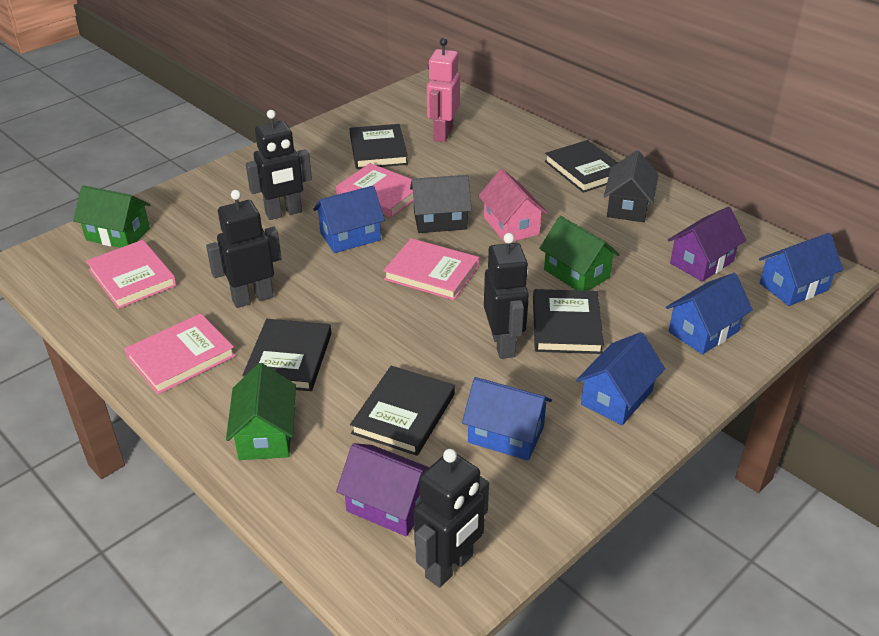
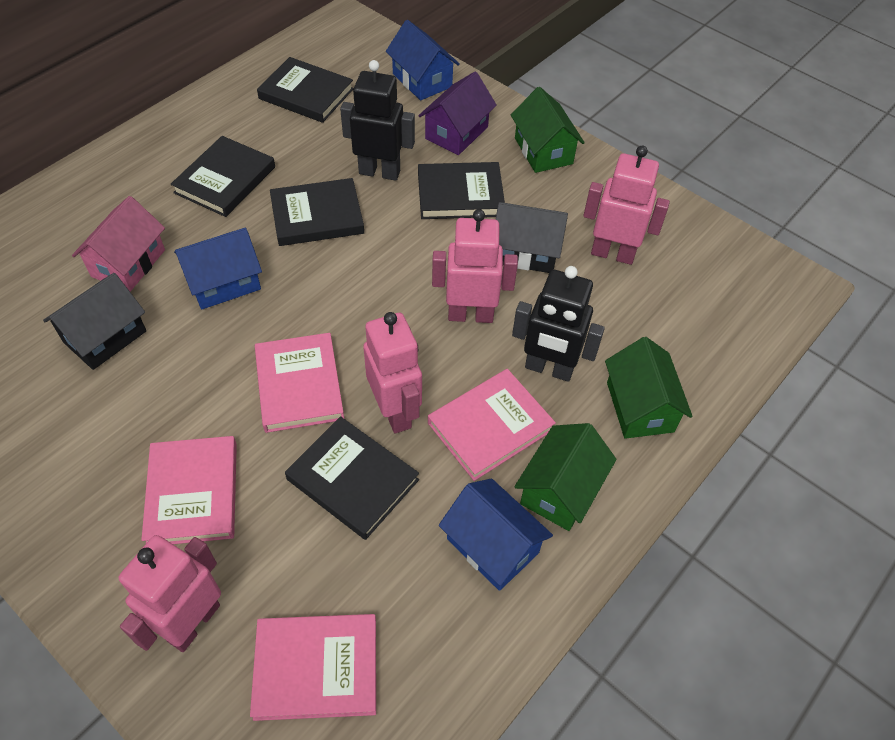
black robot: [206,190,282,308] [246,110,312,220] [414,449,489,588] [484,233,529,359] = 4 -> [340,60,415,181] [512,266,605,382] = 2
blue house: [313,186,385,253] [462,377,552,461] [576,332,665,425] [666,273,753,354] [759,233,843,306] = 5 -> [174,228,262,309] [386,20,460,101] [439,478,553,591] = 3
pink robot: [427,38,460,142] = 1 -> [119,535,221,652] [363,312,422,433] [432,209,518,323] [583,146,670,265] = 4
purple house: [336,443,429,536] [668,207,746,282] = 2 -> [418,72,497,155] = 1

